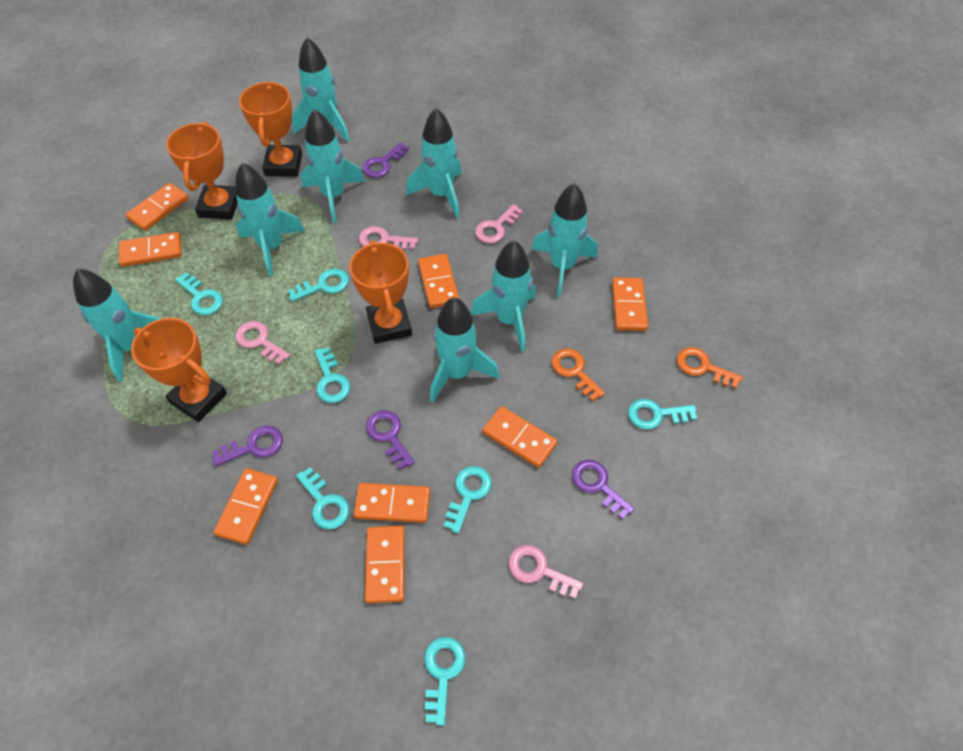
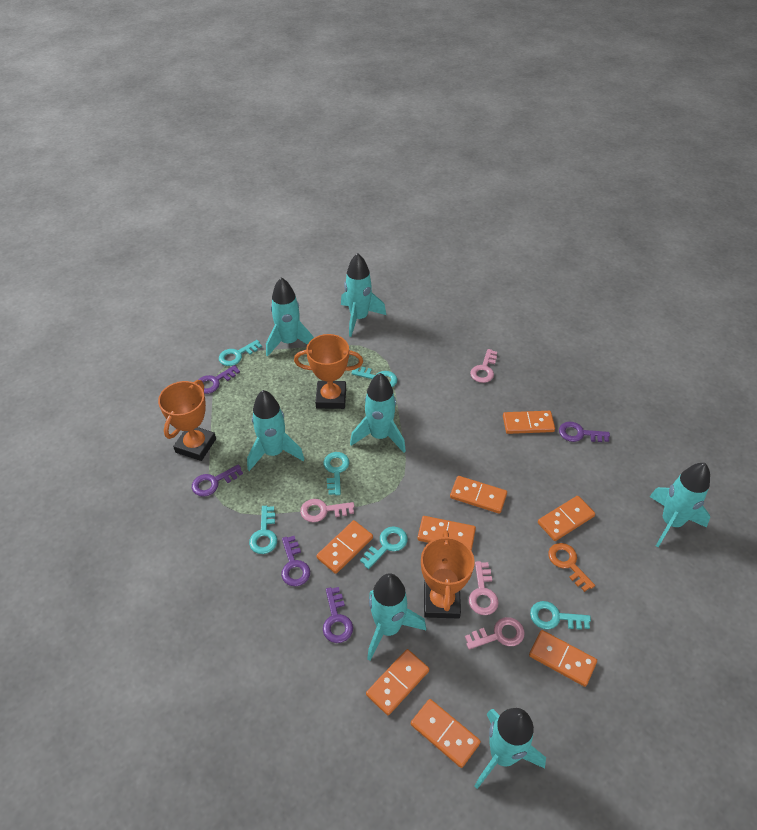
orange key: [551,348,605,401] [677,347,743,389] = 2 -> [548,543,595,592] = 1
orange trophy: [131,318,227,422] [166,122,238,220] [239,81,302,177] [349,240,412,344] = 4 -> [158,380,216,461] [294,334,363,409] [421,530,475,619] = 3
purple key: [212,426,283,466] [362,142,409,178] [366,410,415,470] [572,460,635,520] = 4 -> [192,464,243,497] [198,365,240,394] [281,536,310,586] [323,587,353,643] [559,422,610,442] = 5
turquoise key: [175,272,223,315] [288,268,349,302] [296,467,350,530] [315,347,350,403] [424,637,466,726] [444,466,492,534] [628,399,697,430] = 7 -> [219,340,262,366] [249,506,277,554] [323,452,349,495] [351,367,398,387] [360,526,408,569] [530,601,591,630] = 6
turquoise rocket: [73,269,161,382] [235,163,305,276] [292,37,350,142] [301,109,365,223] [406,108,462,219] [430,297,499,403] [471,240,536,352] [531,183,598,297] = 8 -> [247,390,305,471] [266,277,314,357] [341,253,386,337] [350,373,406,453] [367,573,426,661] [475,708,546,789] [649,463,710,547] = 7

